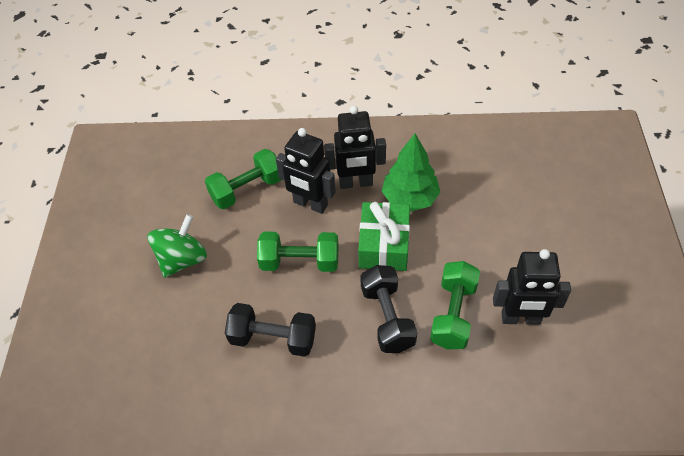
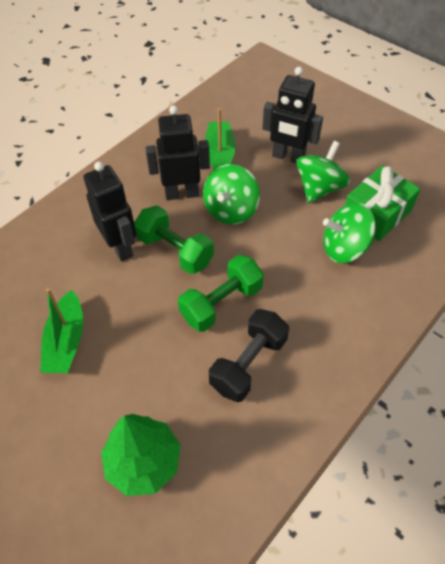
black dumbbell: [225,303,316,357] [360,265,417,353] = 2 -> [209,309,289,402] = 1
green boat: none = 0 -> [40,288,83,373] [205,108,236,170] = 2
green dumbbell: [205,149,282,209] [257,232,338,272] [430,261,480,349] = 3 -> [134,205,214,274] [178,255,264,332] = 2
green spinning top: [148,214,207,278] = 1 -> [203,164,260,225] [296,141,350,203] [323,203,376,263] = 3

